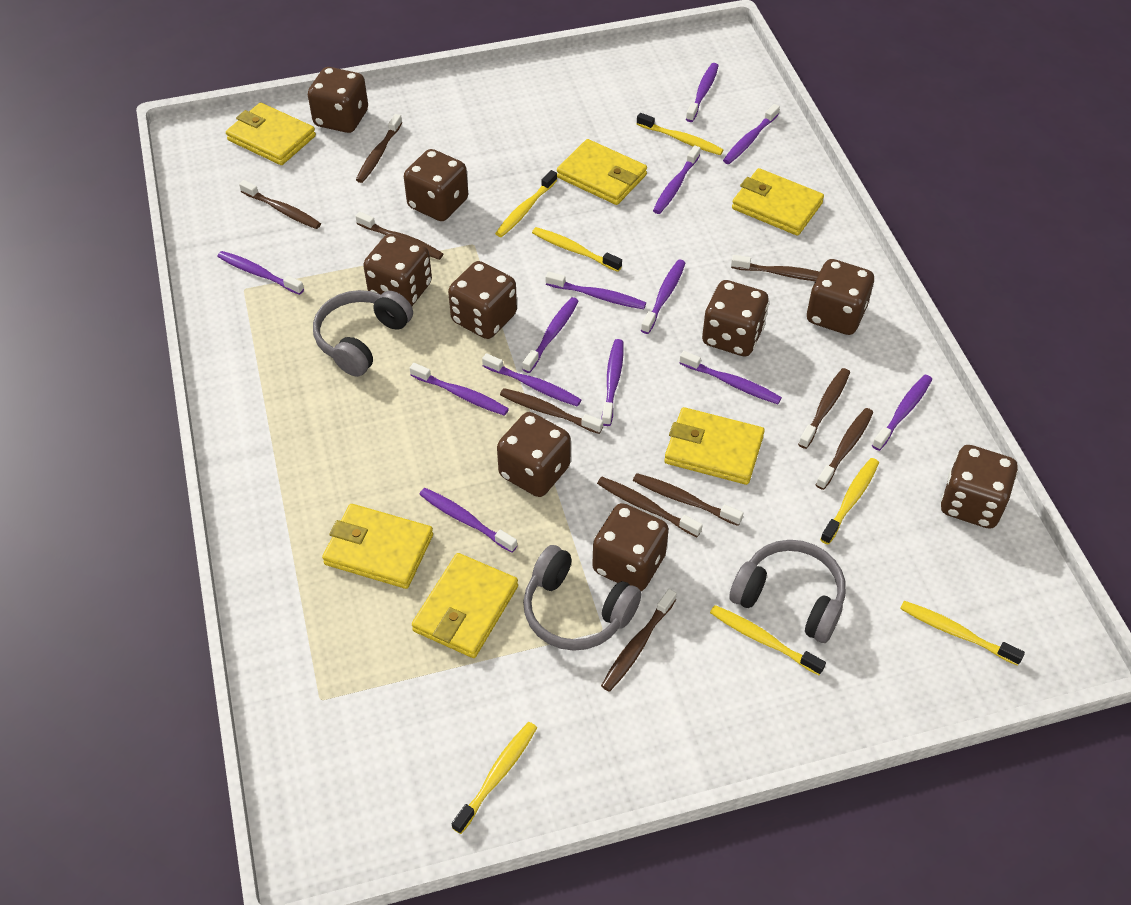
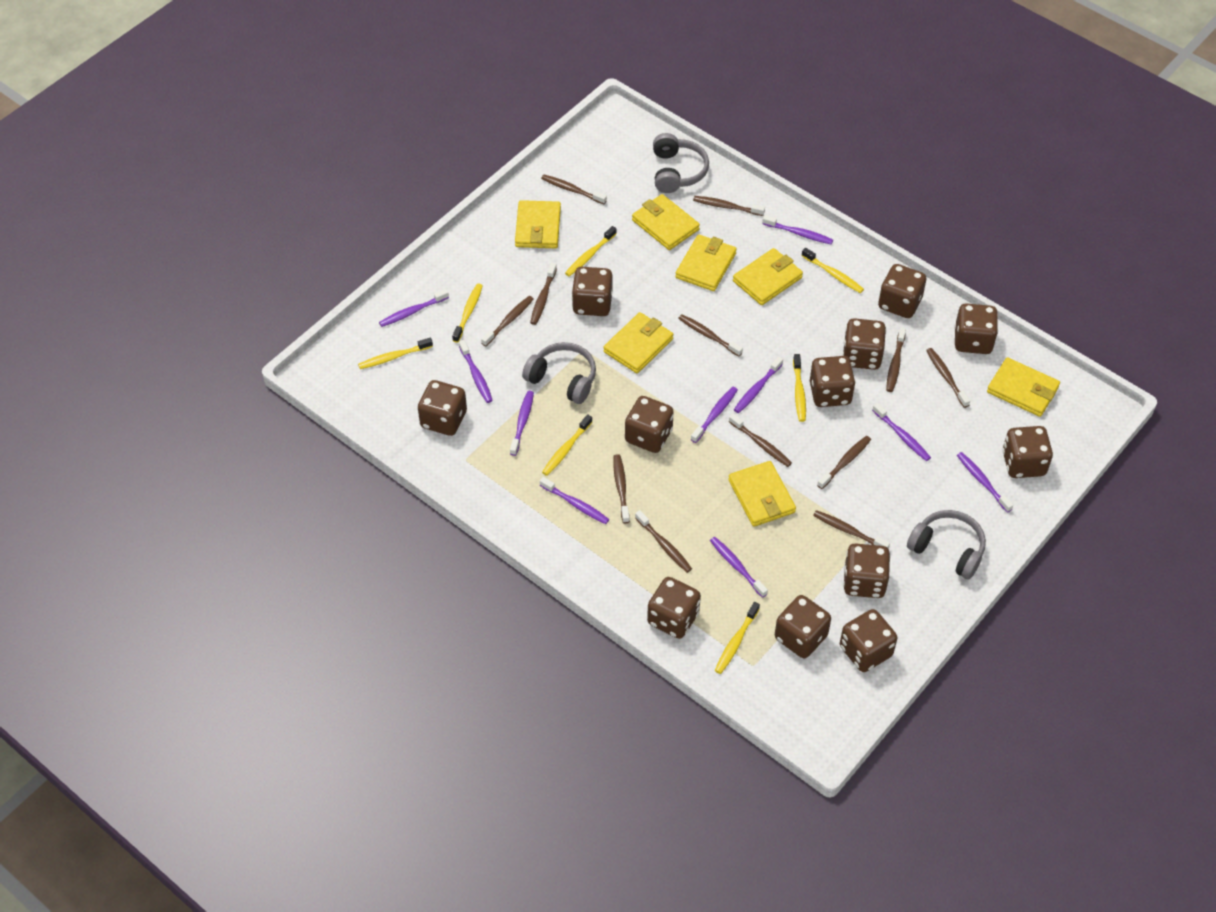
brown dice: [308,67,368,133] [363,234,432,306] [404,149,468,221] [448,261,517,339] [497,412,571,497] [592,503,669,591] [702,280,769,357] [807,259,874,335] [941,445,1018,529] = 9 -> [418,380,467,436] [572,267,612,316] [625,396,674,453] [647,577,701,639] [775,595,831,658] [810,356,856,407] [840,609,897,672] [843,318,886,370] [843,543,890,598] [878,264,926,318] [954,303,998,354] [1002,426,1053,478] = 12
brown toothbrush: [239,180,321,229] [356,114,402,183] [356,212,443,260] [500,388,603,434] [597,477,703,537] [601,589,677,692] [633,473,743,526] [731,255,820,281] [798,368,850,449] [816,408,873,490] = 10 -> [481,296,534,347] [530,263,557,325] [541,175,607,204] [613,454,630,523] [635,510,692,573] [678,314,743,356] [693,196,765,216] [729,414,792,467] [813,510,890,548] [817,436,871,489] [886,327,906,392] [926,348,970,408] = 12
purple toothbrush: [217,251,304,295] [410,363,509,416] [419,488,518,553] [482,353,581,407] [522,297,578,373] [546,272,646,309] [602,339,624,426] [641,260,685,334] [653,145,701,214] [679,351,782,404] [686,63,719,122] [723,104,780,164] [872,375,932,451] = 13 -> [379,289,449,327] [459,340,493,403] [510,391,534,456] [540,477,609,524] [691,387,738,443] [710,537,768,598] [734,356,783,413] [762,215,833,244] [872,403,931,461] [957,452,1013,513] = 10
yellow wallet: [226,103,316,165] [322,504,433,589] [412,553,518,658] [557,139,647,205] [664,407,765,485] [732,168,824,236] = 6 -> [515,200,561,248] [604,312,673,373] [632,194,700,250] [675,234,737,291] [728,461,796,527] [733,248,803,305] [987,357,1060,417] = 7

